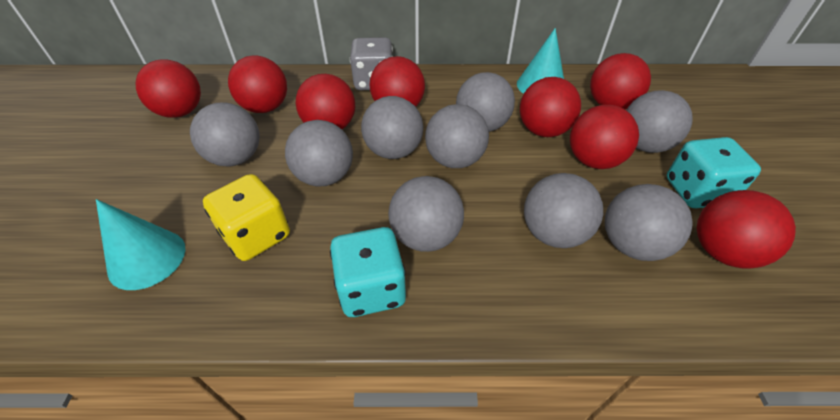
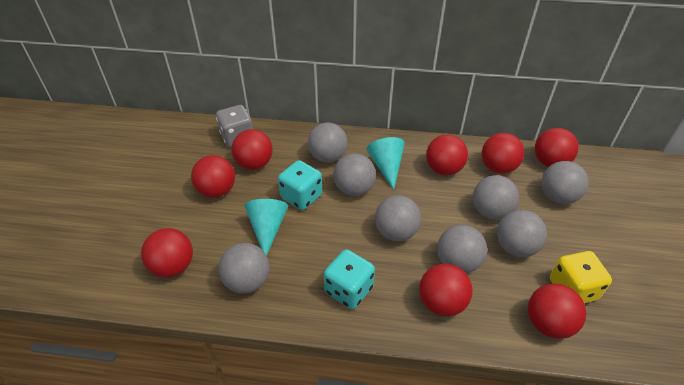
grey ball: [190,102,260,167] [285,120,353,186] [361,96,423,159] [388,176,464,252] [425,104,489,168] [456,72,515,132] [524,173,603,248] [605,184,693,261] [626,90,693,153] = 9 -> [218,243,270,294] [308,123,348,162] [333,153,376,196] [375,195,421,241] [437,225,487,273] [473,175,519,220] [497,210,547,257] [541,161,589,204] = 8

